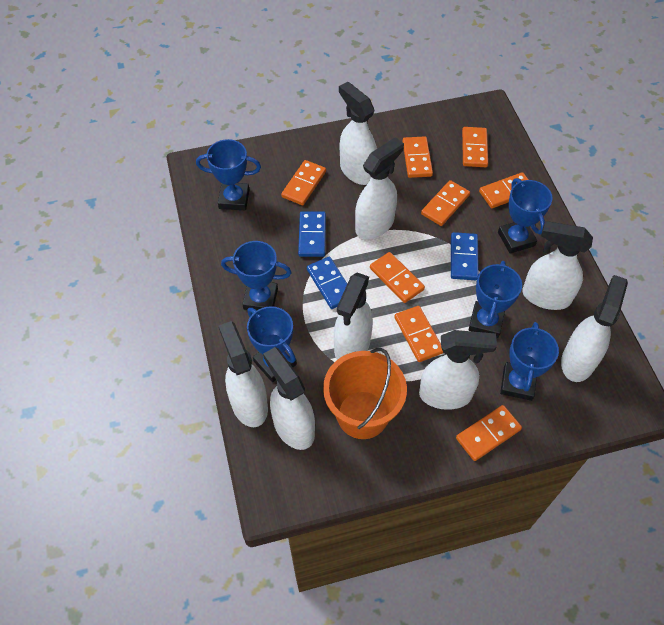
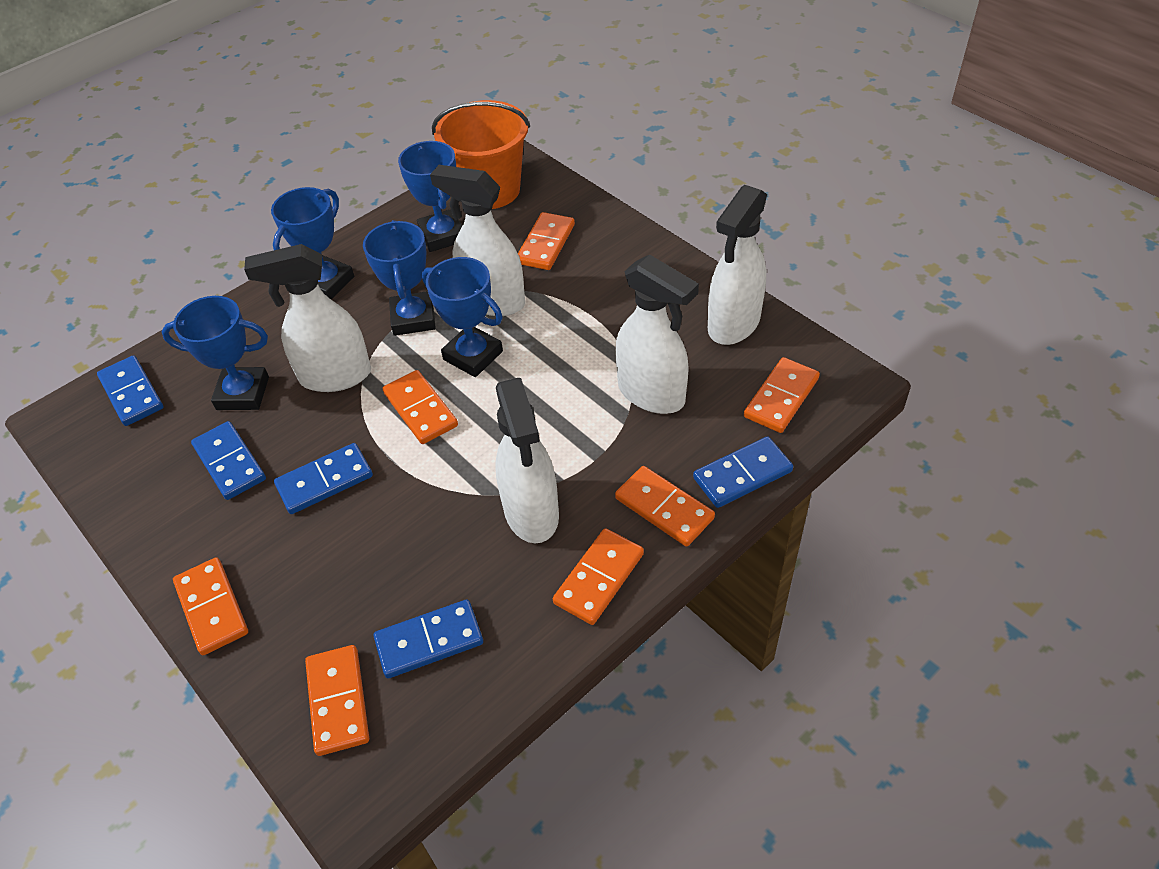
blue domino: [298,211,326,257] [307,257,347,309] [451,232,479,280] = 3 -> [97,355,163,426] [191,421,266,500] [274,443,373,514] [374,599,483,678] [693,436,793,508] = 5
blue trophy: [196,139,261,210] [221,241,292,310] [247,306,297,382] [469,261,522,338] [498,178,552,254] [500,322,559,401] = 6 -> [161,296,269,410] [271,187,354,299] [363,220,436,336] [398,141,462,252] [422,257,503,377] = 5
orange domino: [281,160,326,205] [370,252,425,303] [394,306,443,362] [402,137,433,178] [421,180,470,226] [456,405,522,461] [462,127,488,167] [479,172,529,208] = 8 -> [173,557,248,655] [305,645,369,756] [383,370,458,444] [518,212,575,270] [553,528,644,625] [615,466,715,547] [744,357,820,433] = 7
white spray bottle: [219,321,268,427] [263,347,315,450] [334,273,373,360] [339,82,377,185] [355,137,404,239] [419,330,497,410] [523,221,593,310] [561,275,628,382] = 8 -> [244,244,371,392] [430,165,525,316] [496,378,559,543] [615,255,699,414] [708,185,767,345] = 5

